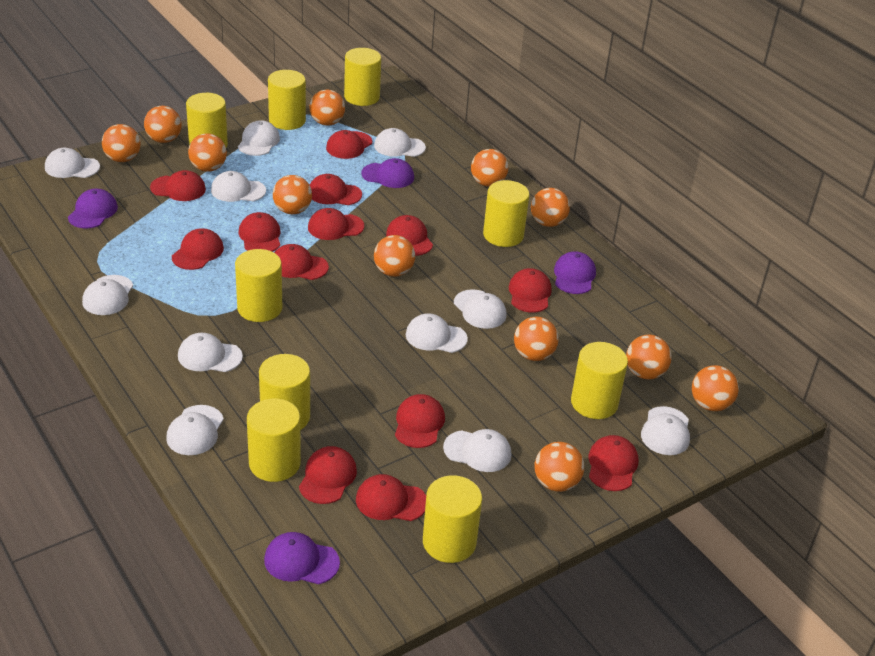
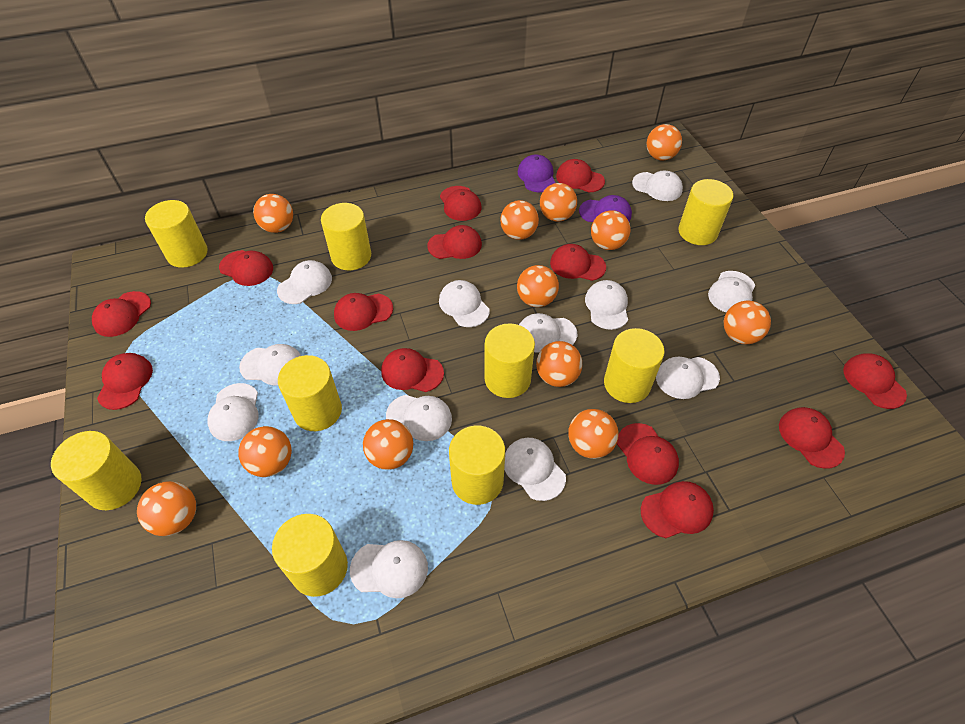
purple cap: [68,189,118,228] [264,532,340,584] [361,158,414,188] [554,251,596,294] = 4 -> [518,155,555,192] [579,195,632,222] = 2
white cap: [45,148,100,178] [82,275,133,315] [166,405,224,455] [178,333,243,372] [211,171,266,202] [238,120,280,156] [374,128,426,157] [406,313,468,353] [443,429,511,472] [454,289,507,329] [641,406,690,455] = 11 -> [207,383,259,441] [239,344,301,385] [277,260,332,304] [350,540,428,598] [386,395,452,441] [439,280,490,327] [504,438,566,501] [519,313,577,353] [585,280,628,330] [632,171,683,201] [656,357,720,399] [708,271,755,313] = 12

